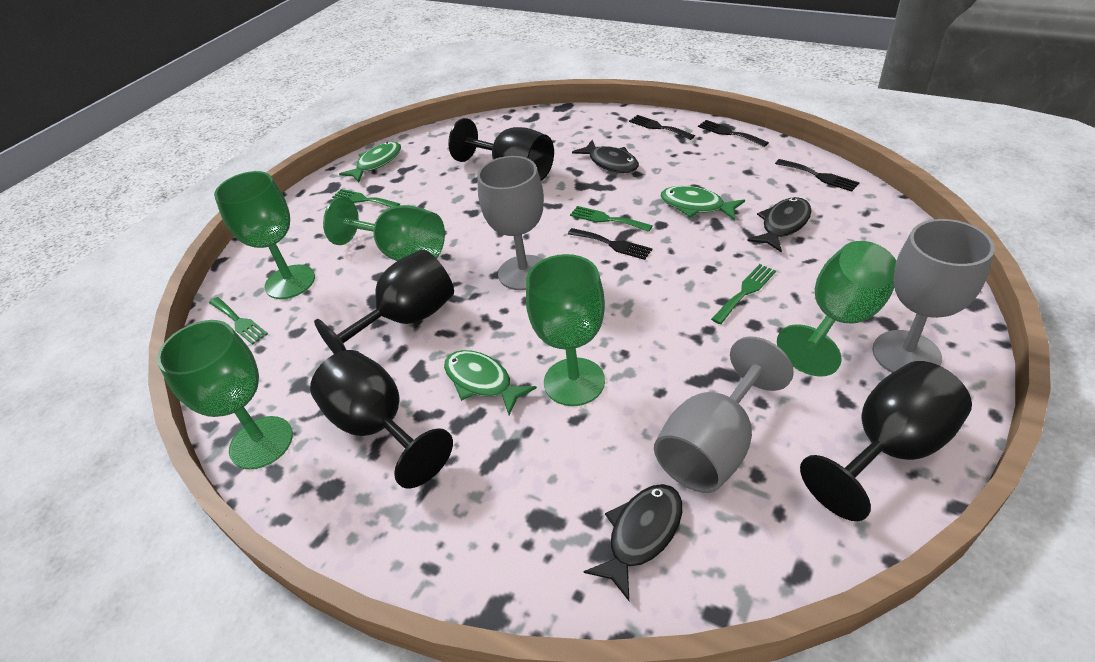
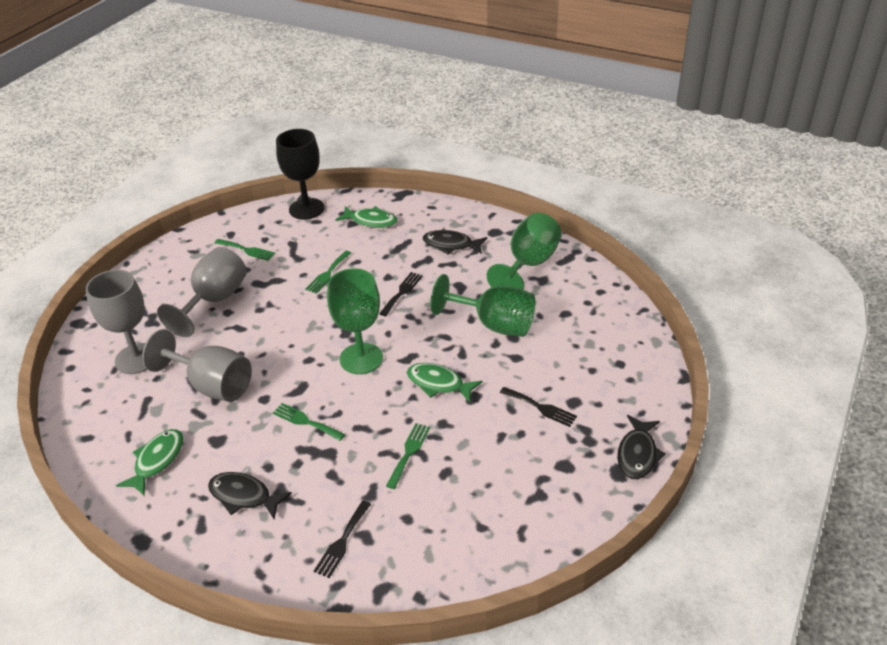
black fork: [568,228,652,260] [629,115,695,140] [698,120,769,147] [775,159,860,192] = 4 -> [314,500,371,578] [379,272,423,316] [500,387,577,427] = 3
black goblet: [310,350,453,488] [314,249,454,354] [448,118,554,181] [800,361,972,521] = 4 -> [276,129,325,220] = 1
green goblet: [157,320,293,469] [214,171,315,299] [323,197,445,261] [526,254,605,406] [777,241,896,377] = 5 -> [327,268,383,374] [430,274,535,337] [487,213,562,290] = 3

